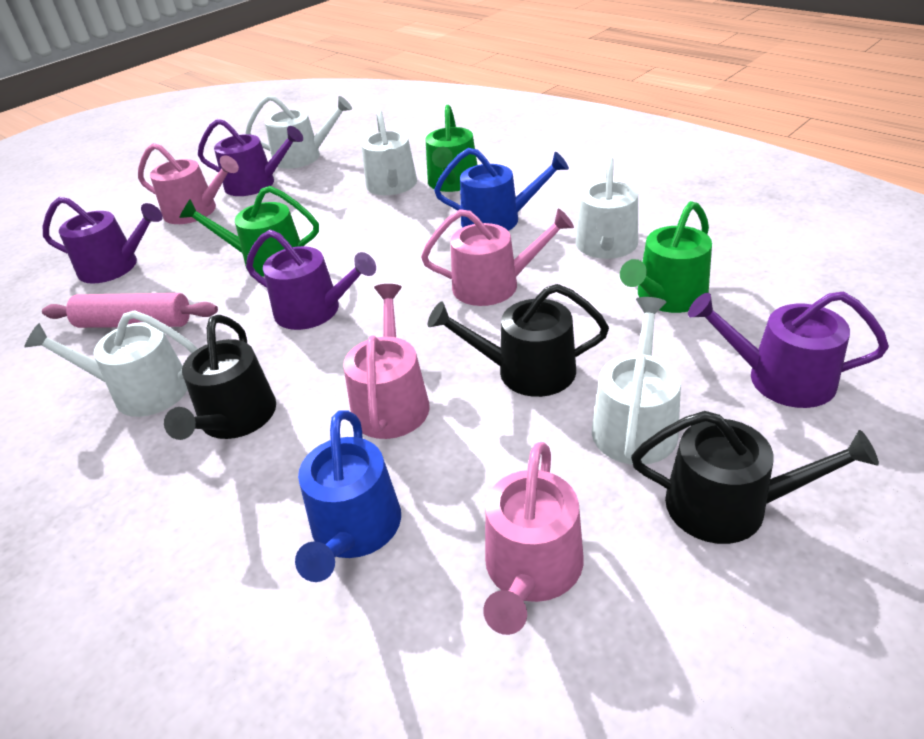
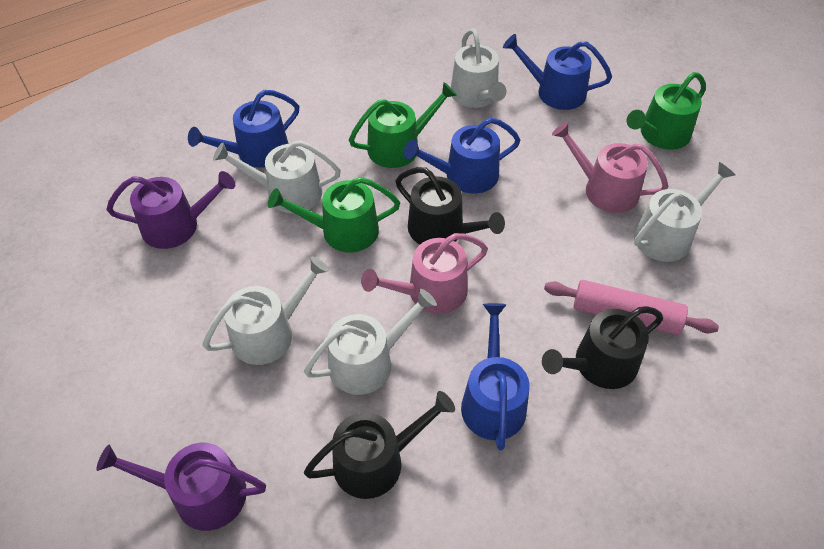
blue watering can: [295,410,401,582] [434,148,569,231] = 2 -> [188,90,299,168] [404,117,520,194] [461,303,530,451] [503,34,612,110] = 4
pink watering can: [138,143,239,224] [343,284,430,439] [421,209,574,306] [483,442,583,635] = 4 -> [361,233,488,314] [552,122,669,213] = 2
purple watering can: [43,197,163,284] [198,119,303,196] [246,230,376,330] [688,292,889,408] = 4 -> [96,443,266,531] [107,171,235,249] = 2

